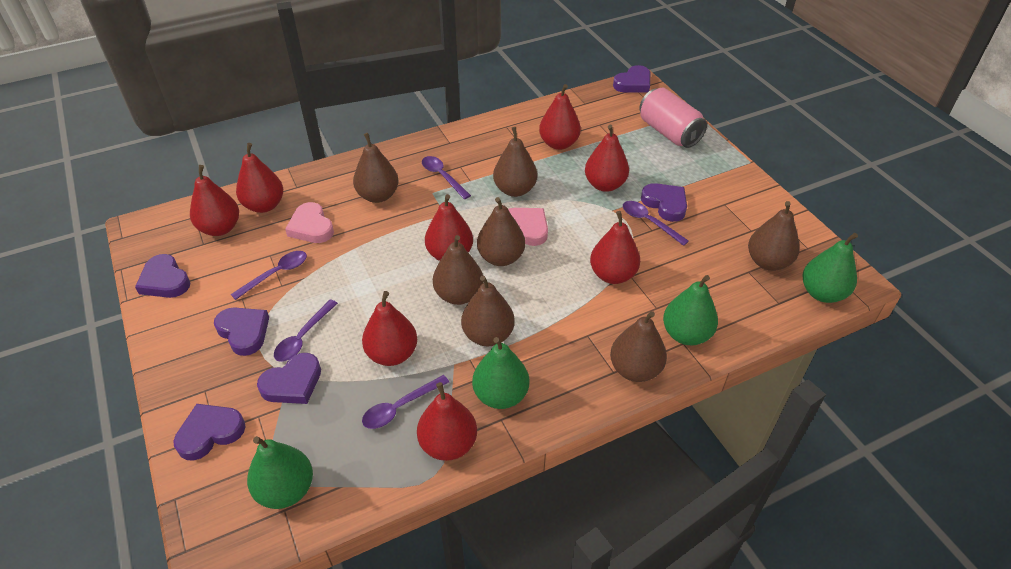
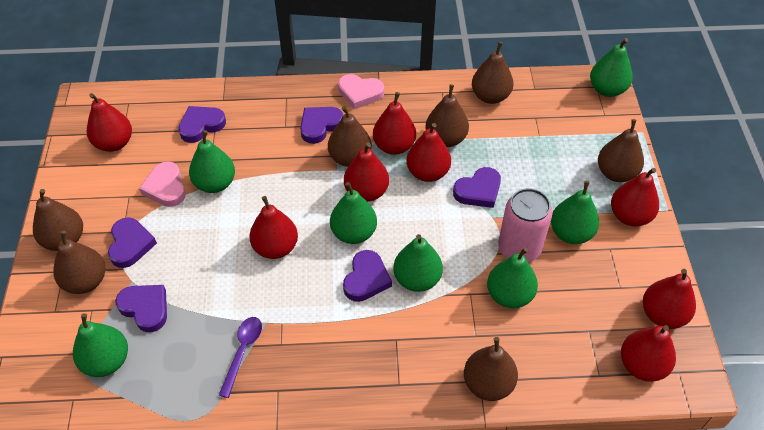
green pear: [247,436,313,509] [472,337,529,409] [663,275,718,345] [803,233,858,303] = 4 -> [73,313,128,377] [189,130,235,193] [330,182,377,244] [393,234,443,292] [487,247,538,308] [551,181,599,244] [590,38,633,97] = 7
purple spoon: [231,251,307,300] [274,299,338,362] [362,375,449,429] [422,156,471,199] [623,201,689,246] = 5 -> [219,317,262,398] = 1

